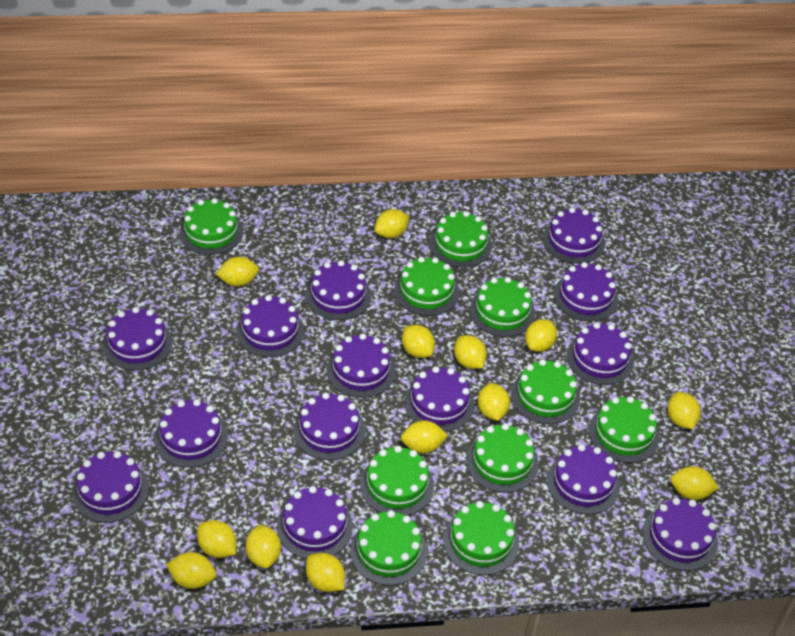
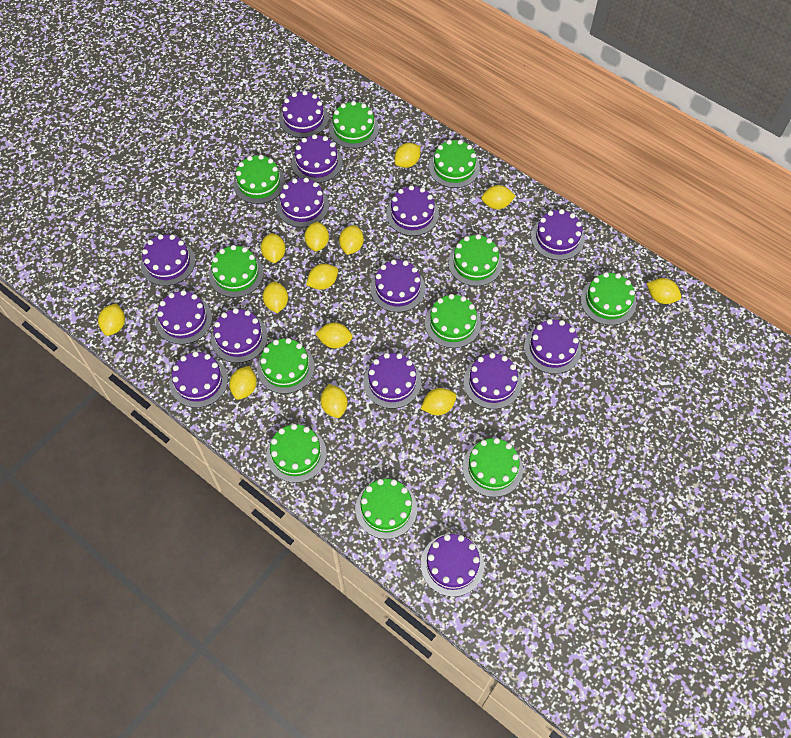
green cake: [179,198,243,255] [350,510,427,585] [360,446,434,516] [394,257,459,316] [429,211,492,268] [443,501,519,575] [466,423,539,493] [470,277,535,337] [511,359,580,424] [589,396,659,463] = 10 -> [209,245,264,298] [233,155,285,204] [257,338,315,394] [266,424,327,483] [329,101,379,149] [355,479,417,539] [425,294,481,348] [429,140,480,188] [448,234,502,286] [462,438,523,497] [580,272,636,325] = 11

